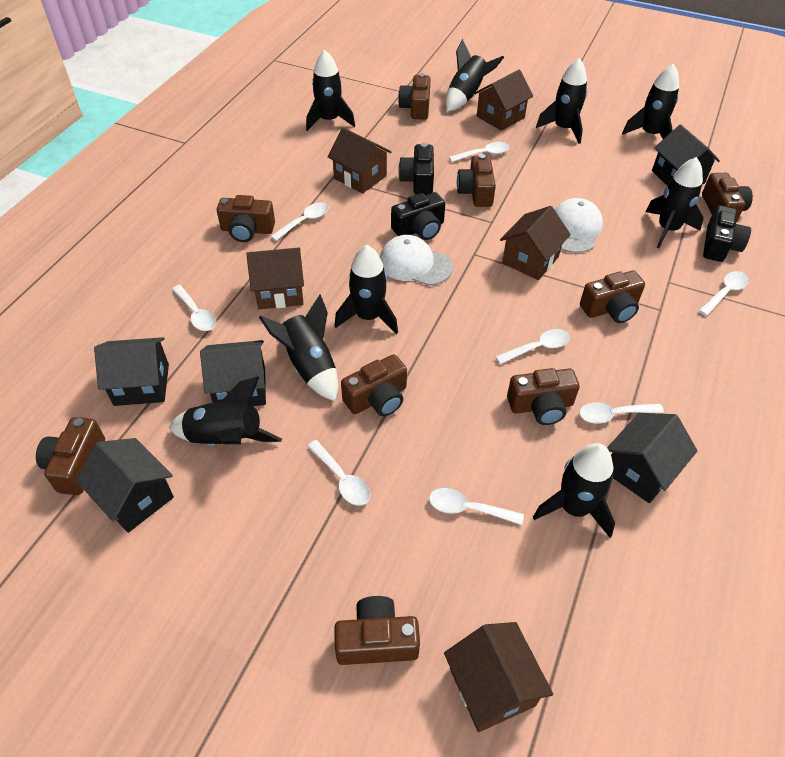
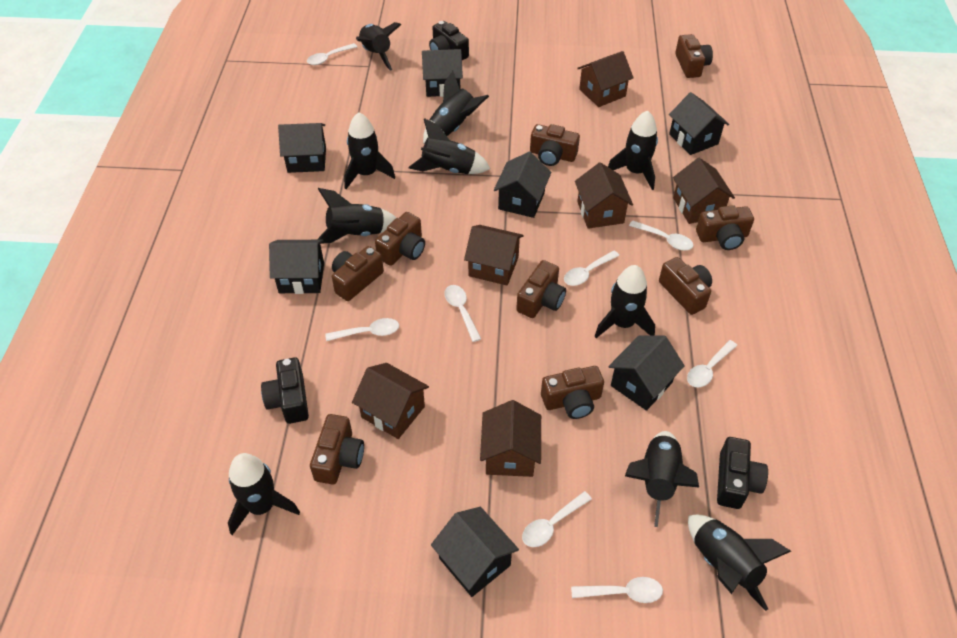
black house: [76,438,174,533] [94,337,169,406] [200,340,266,406] [607,413,697,503] [652,124,720,186] = 5 -> [269,240,324,294] [278,123,326,173] [422,49,463,97] [431,507,519,597] [494,152,551,218] [608,336,685,411] [669,92,729,155] = 7
black rocket: [169,376,282,446] [259,295,338,401] [306,50,355,131] [335,245,398,334] [446,39,504,111] [533,443,615,538] [536,58,587,144] [622,64,679,139] [646,157,704,248] = 9 -> [228,453,300,535] [317,188,396,244] [344,112,395,189] [356,22,401,71] [408,118,491,174] [423,71,489,144] [594,265,655,338] [608,111,658,190] [625,431,699,527] [688,515,791,611] = 10
brown house: [246,248,304,309] [327,128,391,193] [444,622,553,732] [474,70,533,131] [500,206,571,280] = 5 -> [352,363,429,439] [464,225,524,285] [480,400,541,477] [575,162,633,229] [577,51,634,107] [673,158,735,224] = 6
white cap: [380,235,453,286] [554,198,603,253] = 2 -> none = 0

